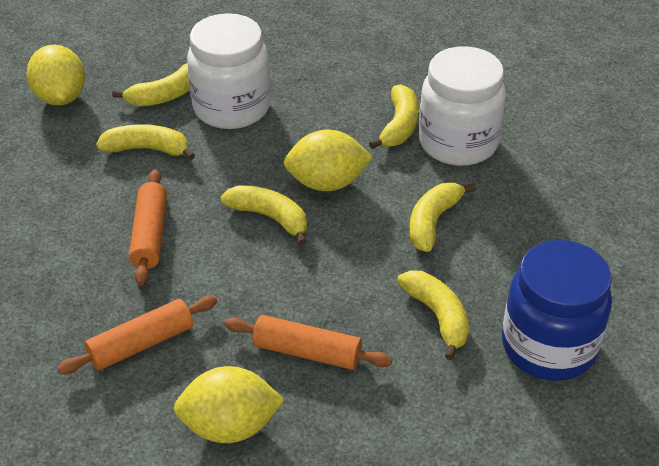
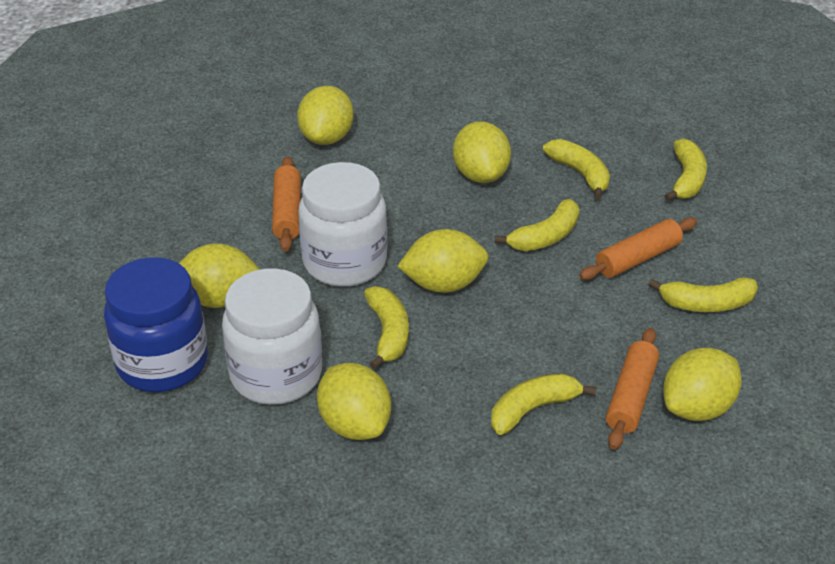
yellow lemon: [26,45,85,105] [174,366,284,443] [283,130,373,191] = 3 -> [179,243,260,308] [297,86,354,145] [317,363,391,440] [397,229,488,293] [453,121,511,183] [663,348,742,421] = 6

